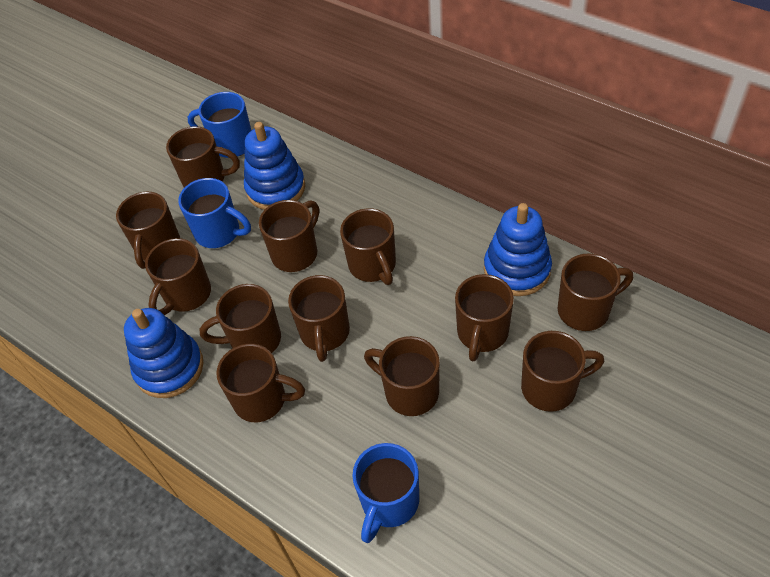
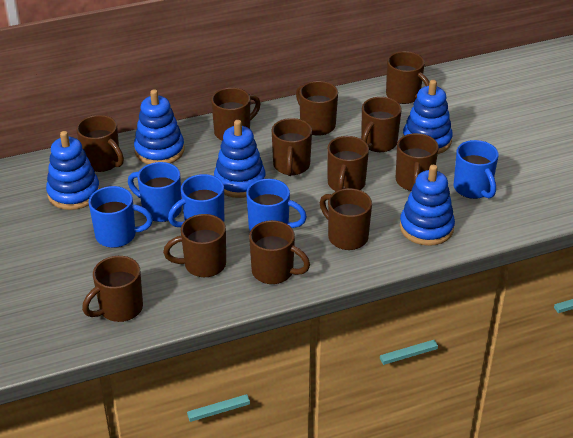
blue mug: [178,178,251,248] [188,92,252,158] [352,443,419,543] = 3 -> [88,186,153,248] [128,162,182,222] [168,174,224,227] [246,179,307,231] [454,140,499,199] = 5
blue stacking toy: [124,308,203,398] [244,122,305,210] [484,203,552,296] = 3 -> [46,131,100,210] [134,89,185,164] [214,120,266,198] [400,165,455,246] [403,80,453,154] = 5

